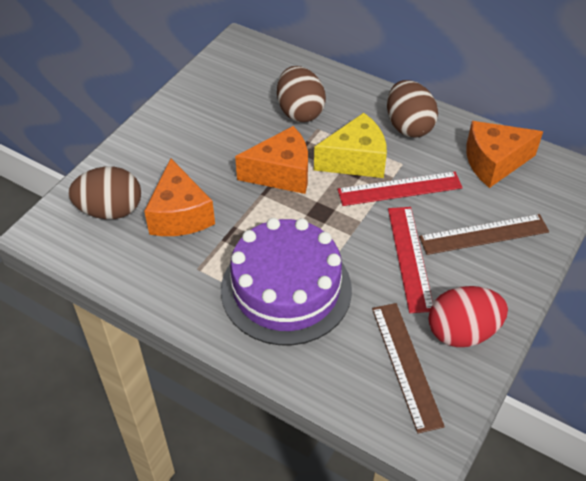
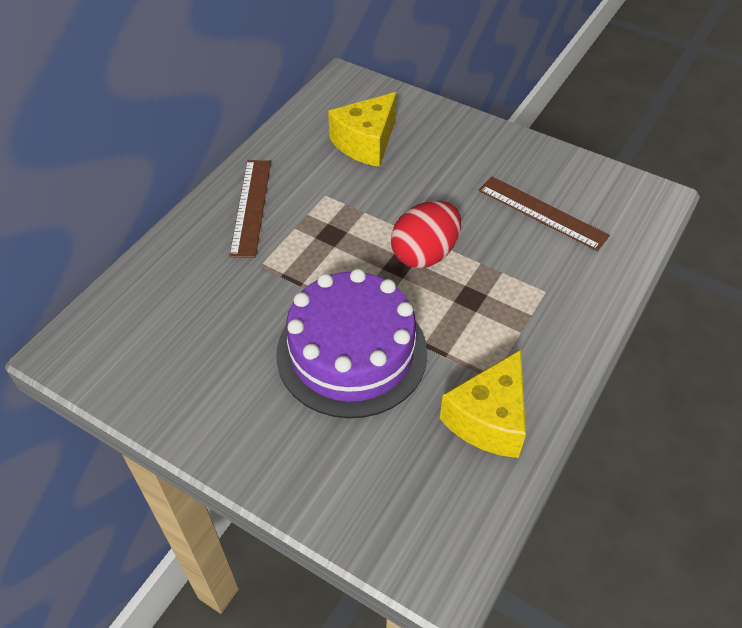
brown egg: [68,167,141,219] [277,66,326,122] [387,80,438,138] = 3 -> none = 0
orange cheese: [144,158,215,236] [235,126,308,194] [466,121,543,188] = 3 -> none = 0
red ruler: [337,172,463,206] [388,207,433,313] = 2 -> none = 0
yellow cheese: [314,113,387,178] = 1 -> [328,92,397,167] [440,349,526,458] = 2

